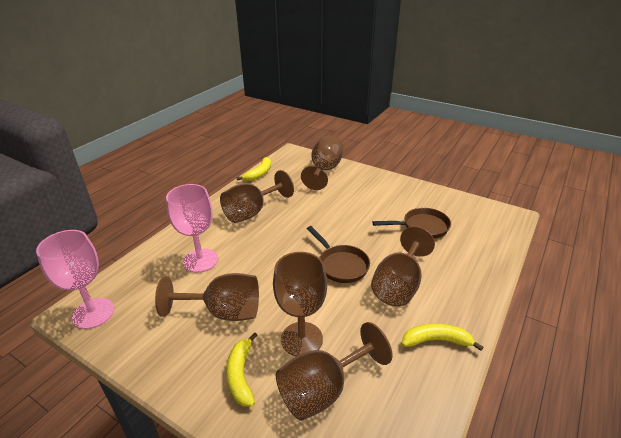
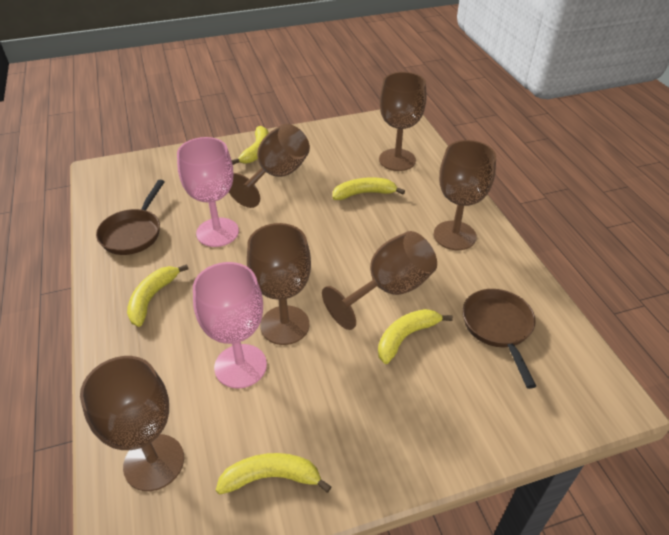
yellow banana: [226,332,258,407] [236,157,271,181] [402,323,484,351] = 3 -> [127,264,189,327] [216,453,331,495] [232,126,269,165] [332,177,405,200] [378,309,453,364] = 5

